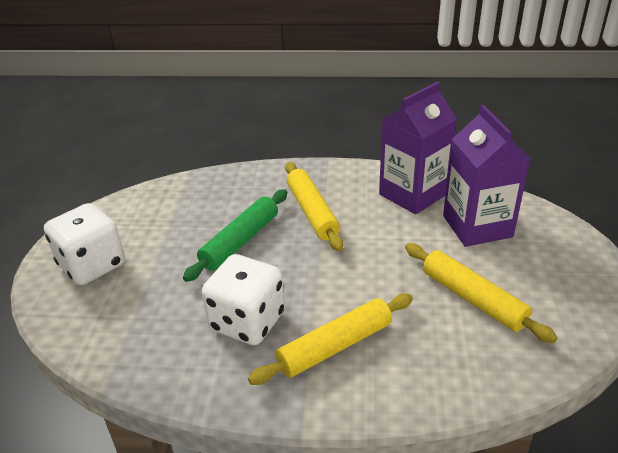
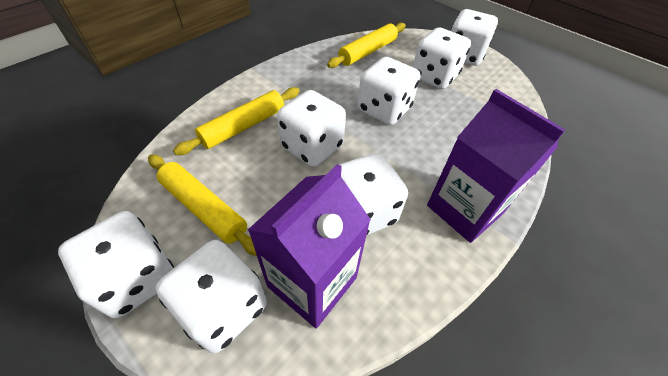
green rolling pin: [183,189,287,282] = 1 -> none = 0
white dice: [44,203,125,285] [202,254,285,345] = 2 -> [58,211,174,318] [156,240,267,353] [277,90,346,167] [332,153,408,236] [358,57,420,125] [413,27,471,89] [451,9,498,66] = 7

